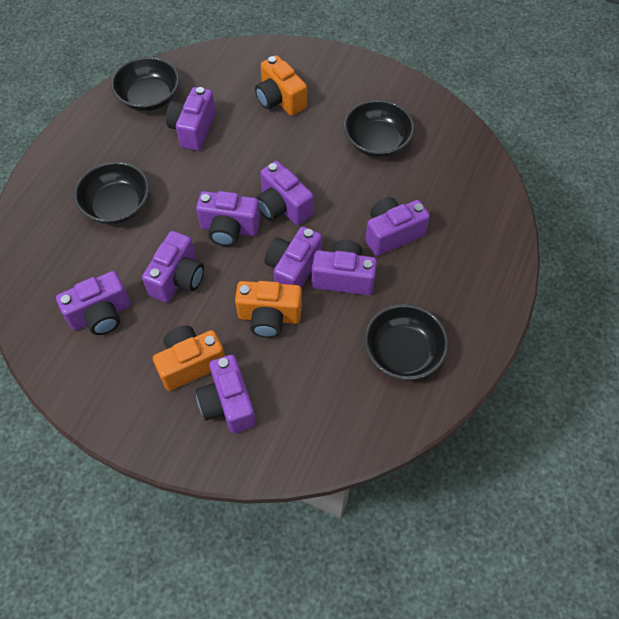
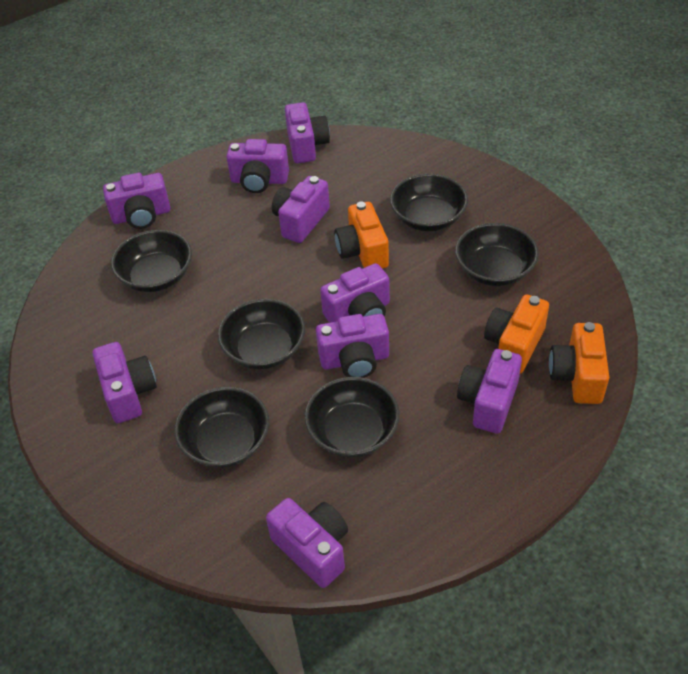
black bowl: [74,161,149,224] [111,57,180,111] [344,100,415,157] [364,304,448,380] = 4 -> [111,230,192,292] [174,387,269,468] [218,299,305,369] [304,377,400,458] [390,174,468,232] [455,223,539,286] = 6

